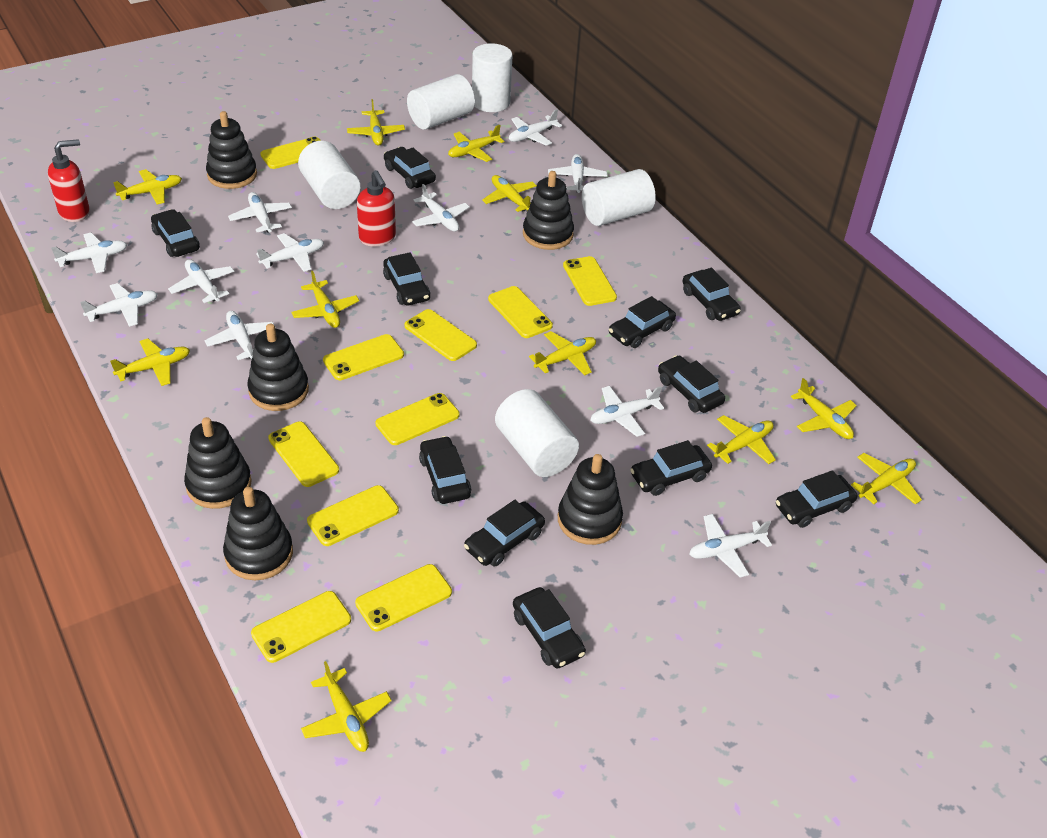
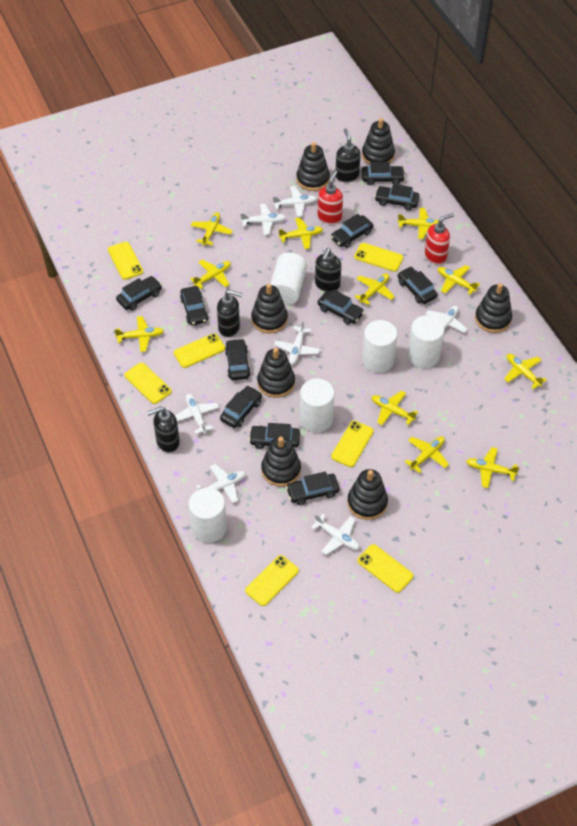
black soap dispenser: none = 0 -> [147,406,180,453] [217,290,243,337] [315,248,341,292] [336,128,361,182] = 4
black stacking toy: [184,417,252,509] [206,111,257,189] [223,487,293,580] [247,324,309,411] [523,171,574,250] [558,454,623,545] = 6 -> [251,284,288,334] [257,348,295,398] [261,436,301,487] [296,142,330,191] [347,469,388,520] [362,118,395,164] [475,283,512,333] = 7
white plane: [51,233,127,273] [80,283,158,327] [168,259,234,303] [205,311,276,360] [228,192,292,233] [256,233,324,272] [412,184,469,232] [509,109,562,146] [548,154,607,193] [591,386,664,437] [689,514,772,578] = 11 -> [175,394,219,434] [196,464,246,503] [240,204,286,235] [273,186,317,217] [274,320,320,365] [311,514,360,555] [426,306,467,340] = 7
yellow phone: [251,591,351,663] [260,137,321,169] [268,422,339,487] [307,485,399,546] [323,334,404,380] [355,564,452,631] [376,393,460,445] [405,309,477,361] [488,286,553,338] [563,256,617,306] = 10 -> [108,242,143,280] [124,363,172,404] [174,333,225,368] [245,555,299,606] [331,421,374,467] [354,243,403,272] [357,544,413,593] = 7

